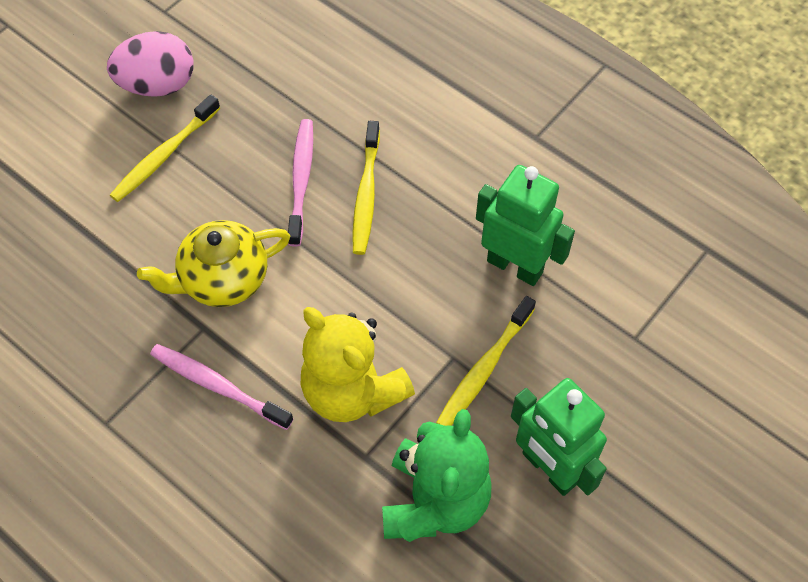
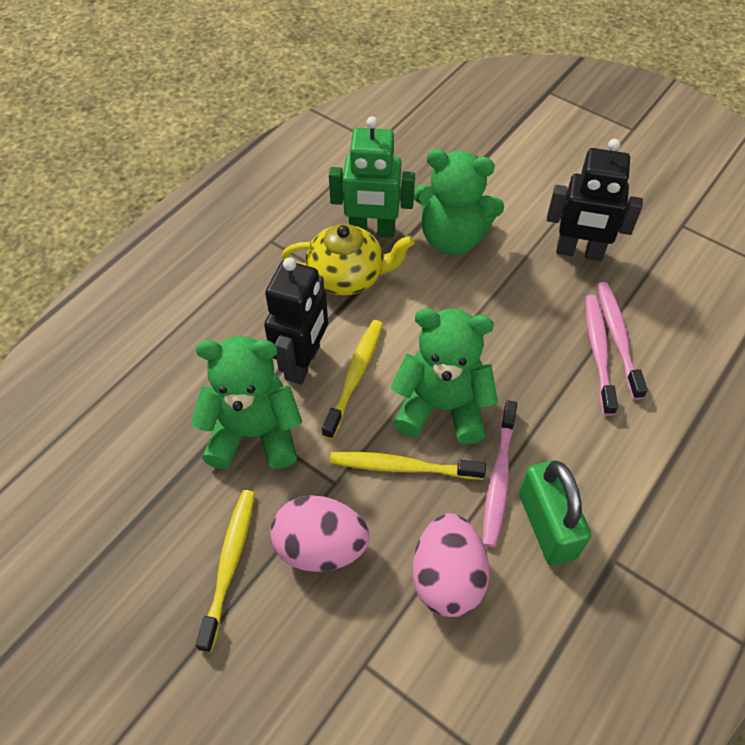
black robot: none = 0 -> [264,257,328,385] [547,139,643,261] = 2
green padlock: none = 0 -> [519,460,591,565] = 1
green robot: [476,165,575,286] [511,378,607,496] = 2 -> [329,116,415,238] = 1
green teddy bear: [382,409,491,542] = 1 -> [191,336,302,469] [390,308,498,444] [414,149,504,255] = 3
pink egg: [107,31,194,97] = 1 -> [270,495,370,572] [413,513,489,617] = 2
pink toothbrush: [150,344,293,430] [288,119,313,247] = 2 -> [483,400,517,548] [586,295,618,416] [597,282,648,400] = 3
yellow teddy bear: [301,307,415,422] = 1 -> none = 0

